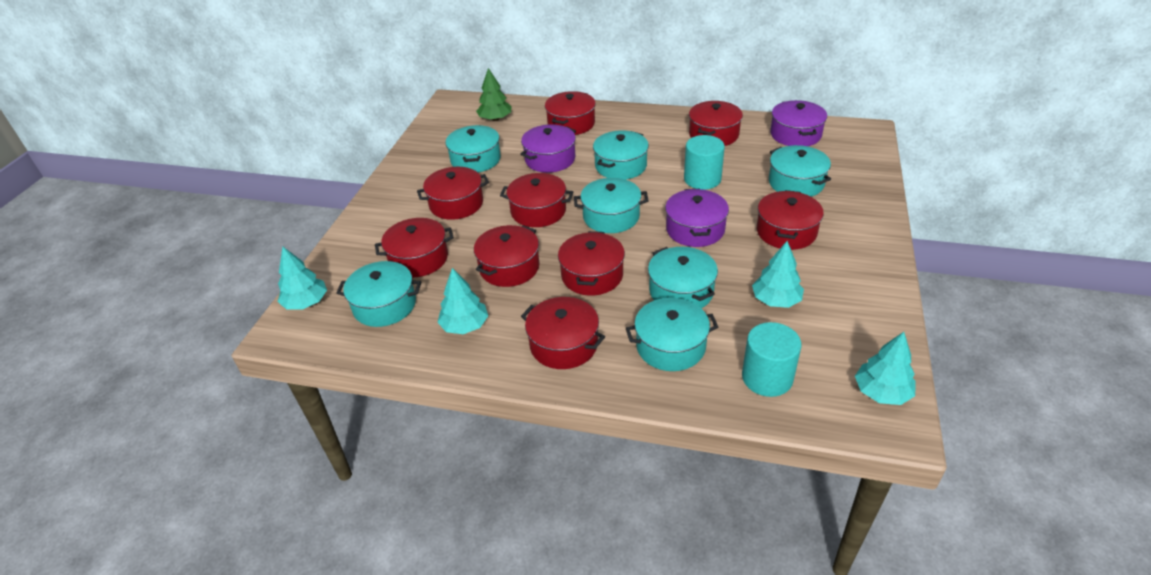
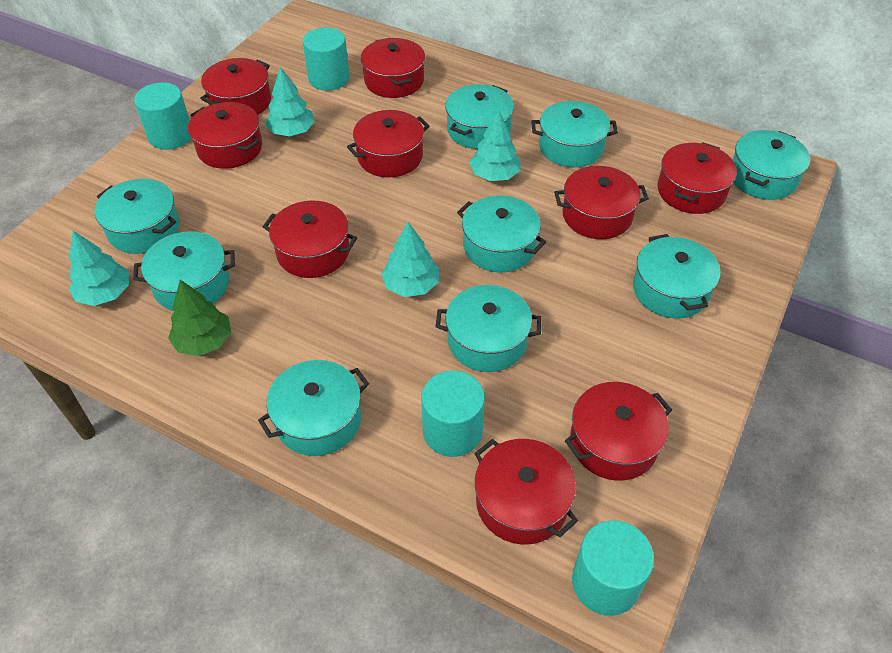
purple pot: [520,125,576,173] [665,189,729,247] [770,100,827,146] = 3 -> none = 0
turquoise cylinder: [684,135,725,190] [742,322,801,397] = 2 -> [134,82,191,150] [303,27,350,90] [421,371,485,457] [572,520,654,616] = 4
turquoise pot: [336,261,421,327] [446,125,501,172] [574,178,649,233] [593,130,649,180] [626,298,718,371] [648,247,718,308] [769,145,831,197] = 7 -> [94,179,180,254] [133,231,235,311] [258,360,369,456] [436,285,541,372] [445,84,514,149] [457,195,546,272] [532,101,618,167] [633,234,721,319] [733,130,810,200] = 9

